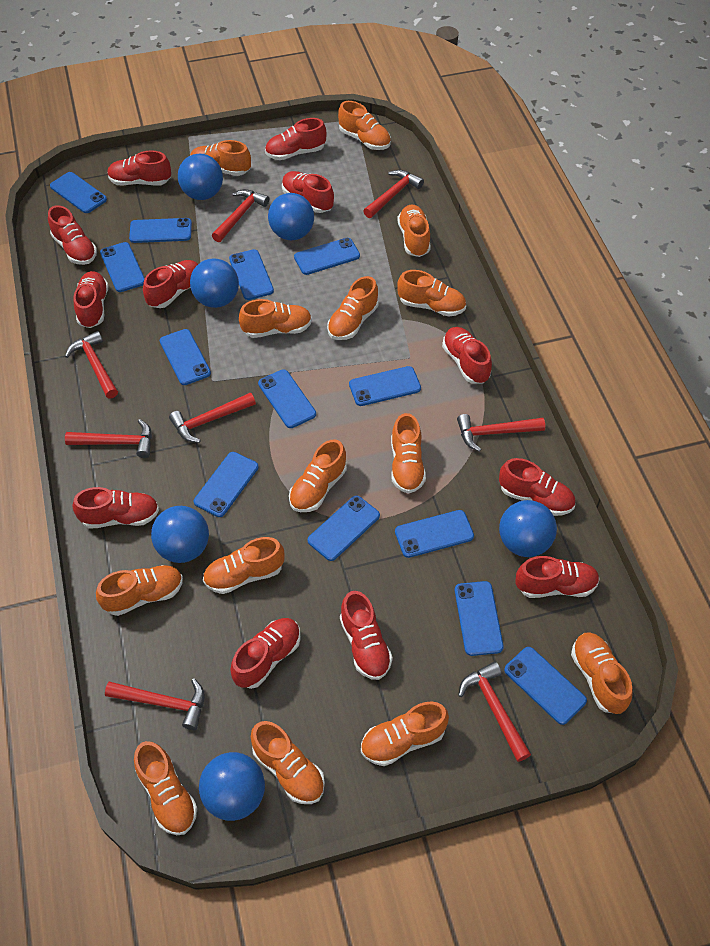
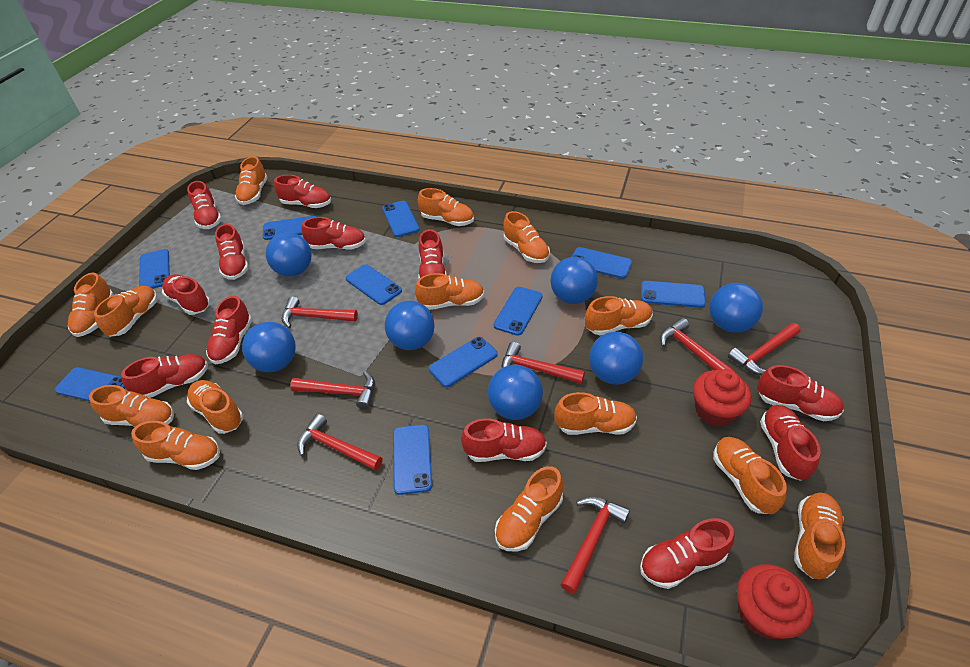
blue ball: [151,506,209,563] [178,154,223,200] [190,258,239,308] [199,752,265,821] [268,193,314,240] [499,500,557,557] = 6 -> [242,322,296,372] [266,232,311,276] [385,301,435,350] [488,365,543,420] [550,257,598,304] [589,332,643,385] [709,283,763,333] = 7
blue phone: [50,172,107,213] [100,242,145,292] [129,218,192,243] [160,329,211,385] [194,452,259,517] [229,249,274,300] [258,369,316,428] [294,238,360,275] [308,496,380,561] [349,366,421,406] [395,510,474,558] [455,581,504,656] [504,647,587,725] = 13 -> [55,367,125,401] [139,249,170,289] [263,216,316,240] [345,264,402,305] [382,201,420,237] [393,424,432,495] [429,337,498,387] [493,287,543,336] [572,247,632,279] [641,281,706,308] = 10
red cupcake: none = 0 -> [693,369,751,427] [737,564,813,639] = 2
red hammer: [65,331,118,399] [65,419,152,458] [105,678,205,730] [169,392,256,443] [212,189,269,242] [364,170,424,218] [457,414,545,452] [458,661,531,762] = 8 -> [282,296,358,328] [290,371,375,410] [297,414,383,471] [502,342,585,384] [560,496,630,594] [660,318,736,373] [728,323,801,375] = 7

